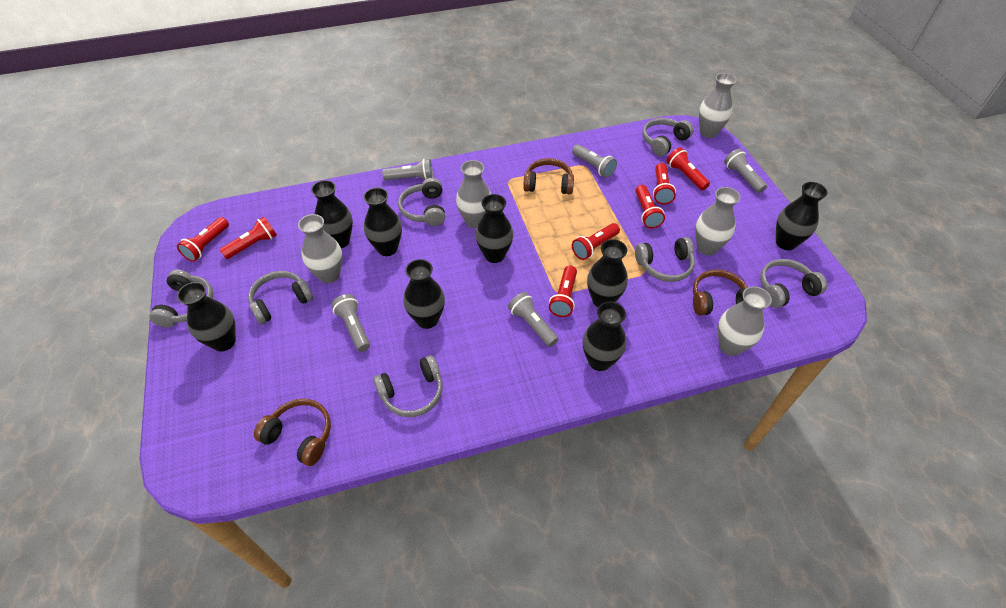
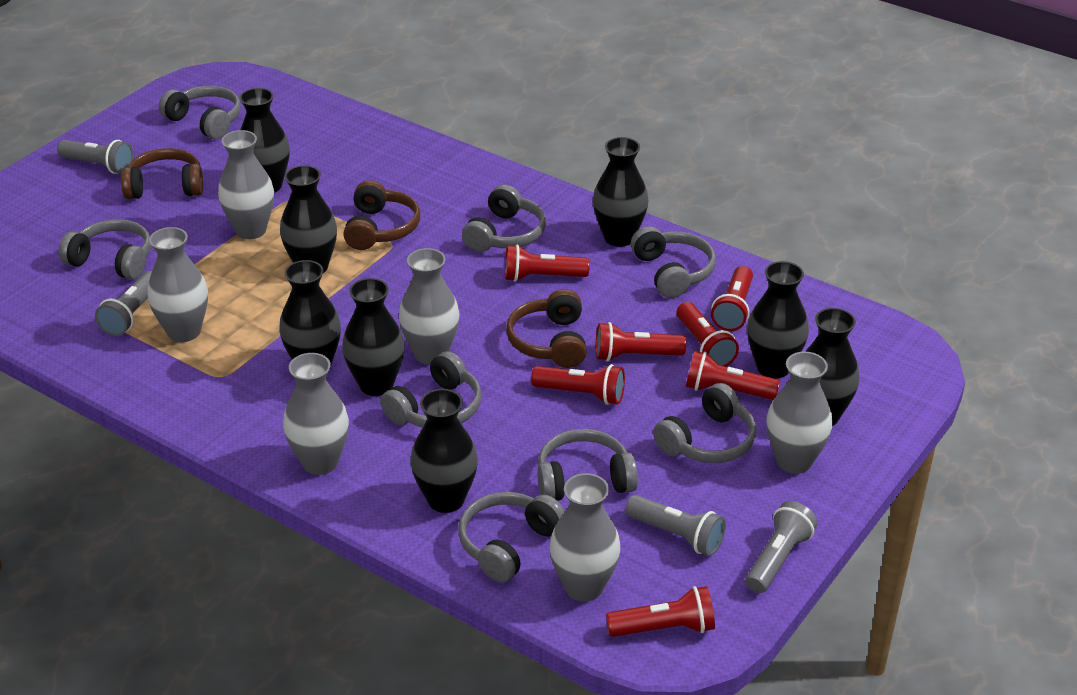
grey flashlight: [331,294,370,352] [382,159,433,180] [508,292,558,347] [572,145,617,178] [724,149,767,193] = 5 -> [57,140,134,174] [95,271,152,336] [625,495,726,556] [745,501,817,593] = 4
grey headphones: [149,270,213,327] [248,271,313,324] [373,355,442,417] [398,178,445,226] [635,237,695,282] [643,118,693,156] [760,259,827,308] = 7 -> [59,219,151,280] [159,86,241,139] [381,351,482,427] [458,492,565,583] [462,185,546,252] [538,429,638,501] [631,226,716,298] [653,383,756,463] = 8
grey vase: [298,214,343,283] [456,160,491,228] [695,187,741,256] [699,73,737,138] [718,286,772,356] = 5 -> [147,227,208,342] [218,130,274,239] [283,353,349,475] [399,248,460,365] [550,473,620,602] [766,352,832,474] = 6

